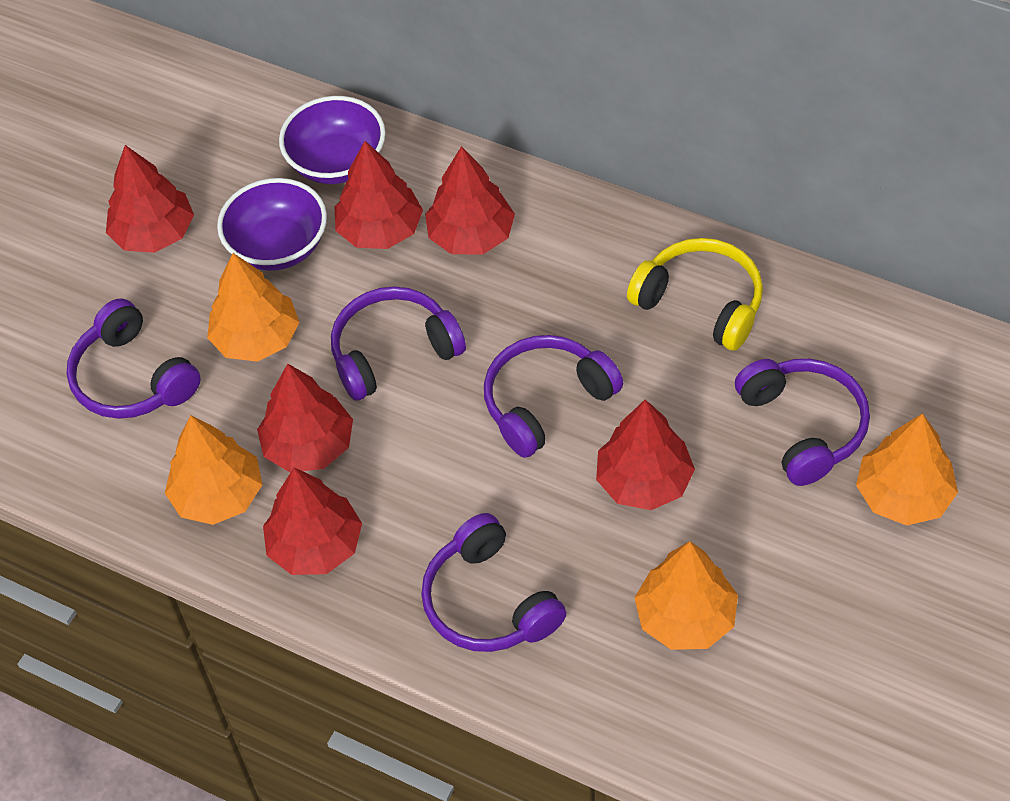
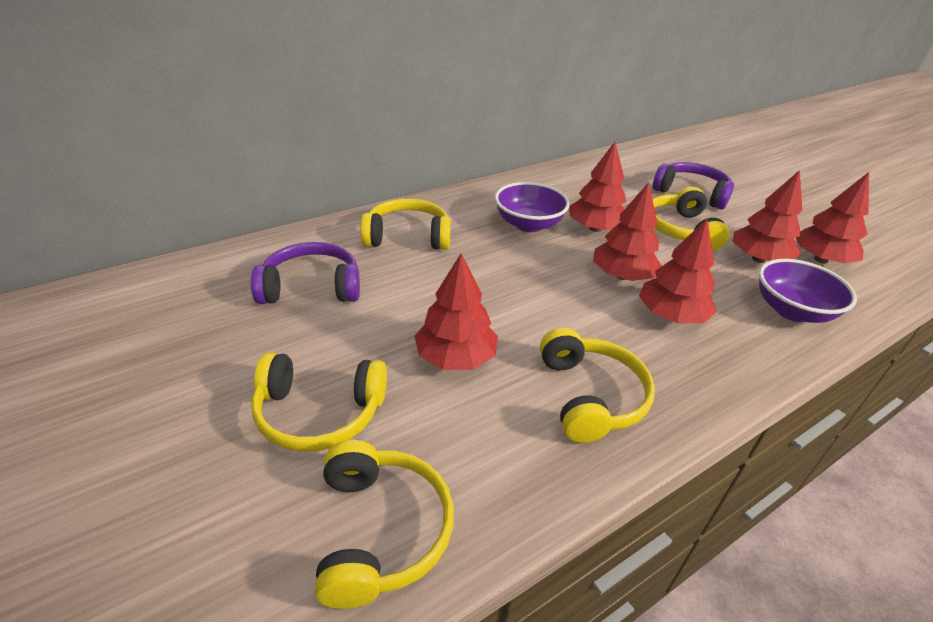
orange tree: [165,415,262,525] [207,253,299,362] [634,541,738,650] [856,413,958,525] = 4 -> none = 0
purple headphones: [66,298,201,419] [331,286,466,401] [421,513,566,652] [484,335,623,458] [735,359,870,486] = 5 -> [251,242,360,304] [653,162,734,209] = 2
yellow headphones: [627,238,763,351] = 1 -> [251,352,387,452] [315,440,454,609] [360,198,451,250] [540,328,655,443] [652,187,729,251] = 5

